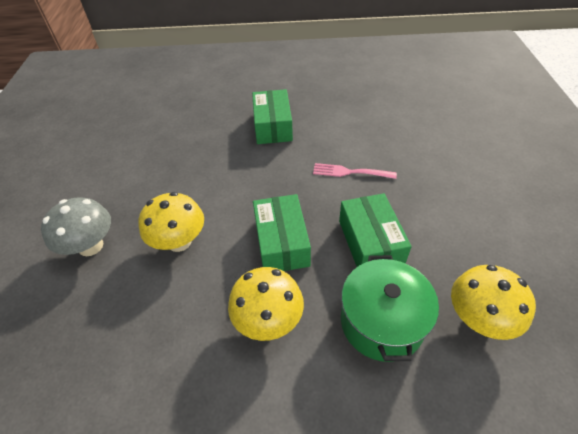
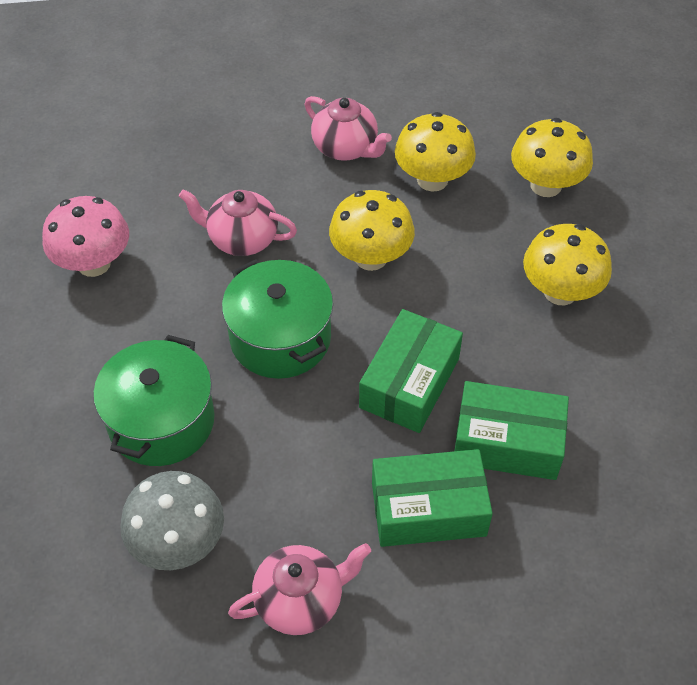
green pot: [341,255,439,362] = 1 -> [93,335,215,466] [222,259,333,379] = 2
pink fork: [313,163,397,179] = 1 -> none = 0
pink mushroom: none = 0 -> [42,196,129,277] = 1
pink teapot: none = 0 -> [179,189,297,256] [228,543,371,635] [304,96,392,161] = 3
yellow mushroom: [139,192,204,252] [228,267,304,341] [451,265,536,340] = 3 -> [329,190,415,271] [395,112,476,192] [511,118,593,197] [523,224,612,305] = 4

